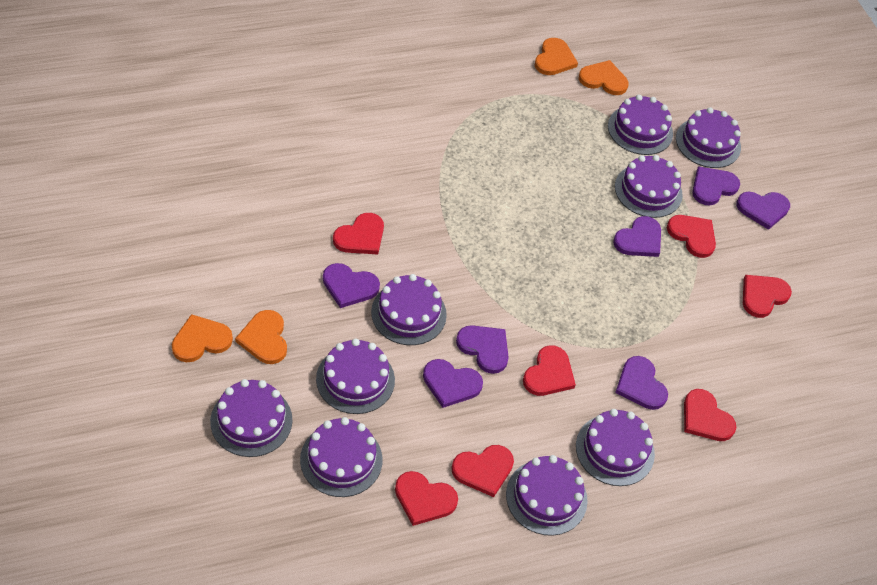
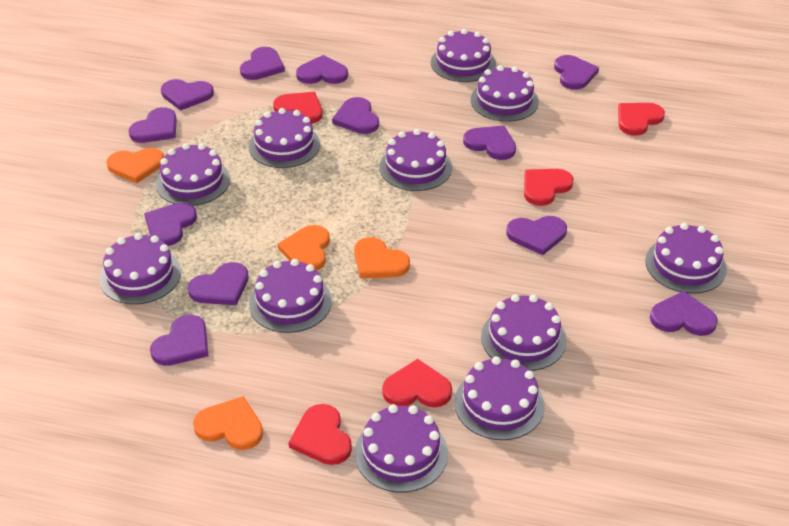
purple cake: [210,379,292,457] [300,417,382,497] [316,338,395,414] [371,274,447,345] [506,455,588,536] [576,409,655,486] [608,95,673,155] [615,155,683,218] [676,107,741,168] = 9 -> [99,233,181,305] [156,143,230,206] [249,108,320,168] [249,259,332,333] [355,404,448,492] [380,129,452,191] [431,29,496,82] [454,356,544,440] [471,65,539,122] [481,294,567,371] [645,223,727,294] = 11
purple heart: [323,263,380,308] [423,359,483,408] [456,325,509,374] [613,216,661,257] [615,356,668,410] [692,166,740,205] [737,192,790,230] = 7 -> [128,107,177,143] [144,202,197,246] [150,315,208,366] [161,79,214,111] [188,262,249,305] [240,47,285,80] [296,55,348,84] [332,97,379,134] [463,125,516,160] [506,216,567,255] [554,55,599,90] [650,291,718,336] = 12
red heart: [333,213,384,254] [395,471,458,526] [451,445,514,497] [523,345,576,396] [667,215,716,258] [684,389,737,441] [743,275,792,318] = 7 -> [273,92,323,124] [289,404,352,465] [382,359,452,407] [524,169,574,206] [618,103,665,136] = 5

